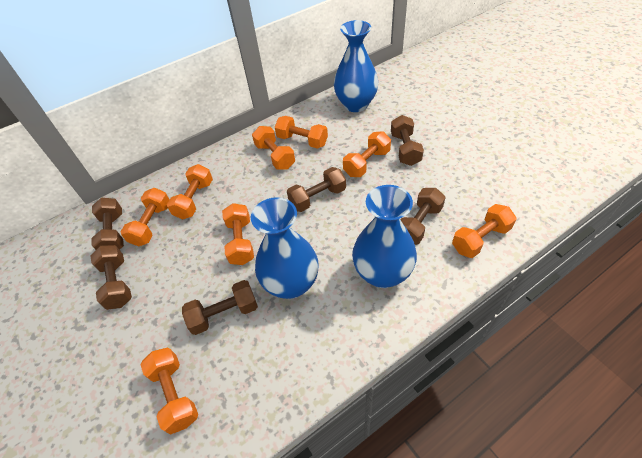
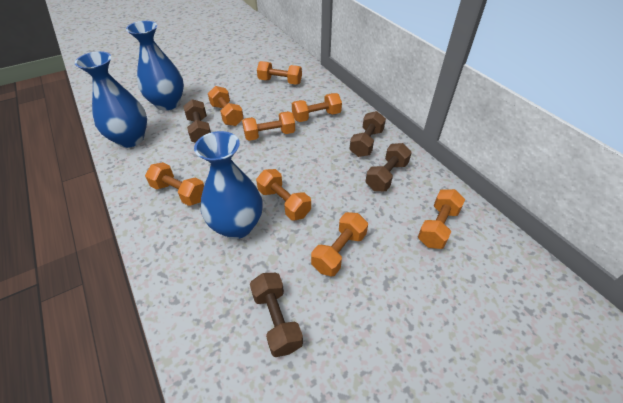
brown dumbbell: [90,245,132,310] [91,198,124,250] [182,280,258,335] [287,167,346,212] [391,115,424,166] [400,188,446,245] = 6 -> [183,99,211,143] [250,273,303,357] [350,111,386,157] [366,143,412,191] = 4

